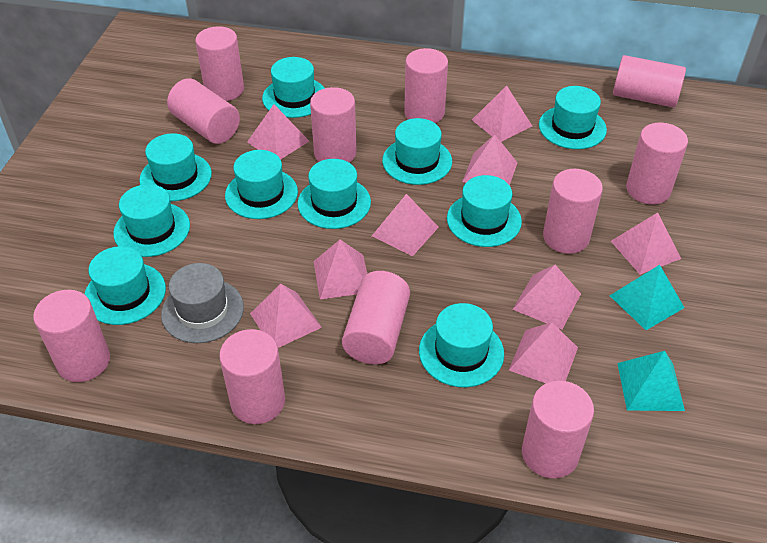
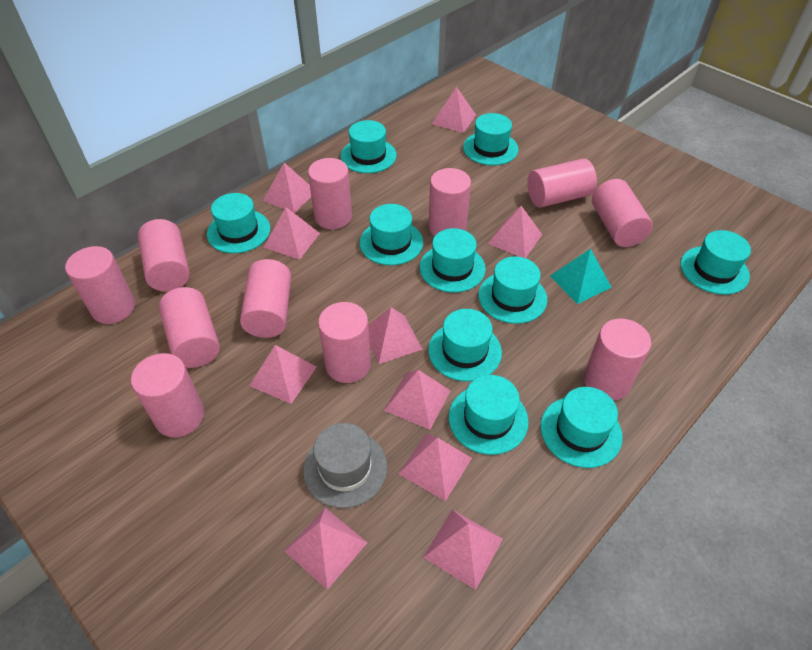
pink pyramid: [247,104,309,159] [250,284,322,348] [313,239,367,299] [372,194,439,256] [462,134,518,186] [472,86,532,142] [509,322,578,383] [513,265,581,330] [611,212,681,274] = 9 -> [249,345,316,404] [263,163,311,213] [264,207,320,260] [284,508,367,590] [368,307,423,364] [384,370,451,430] [398,433,472,501] [423,509,503,590] [432,87,476,133] [488,206,543,258] = 10
turquoise pyramid: [610,265,685,330] [617,351,685,411] = 2 -> [550,249,612,304] = 1

